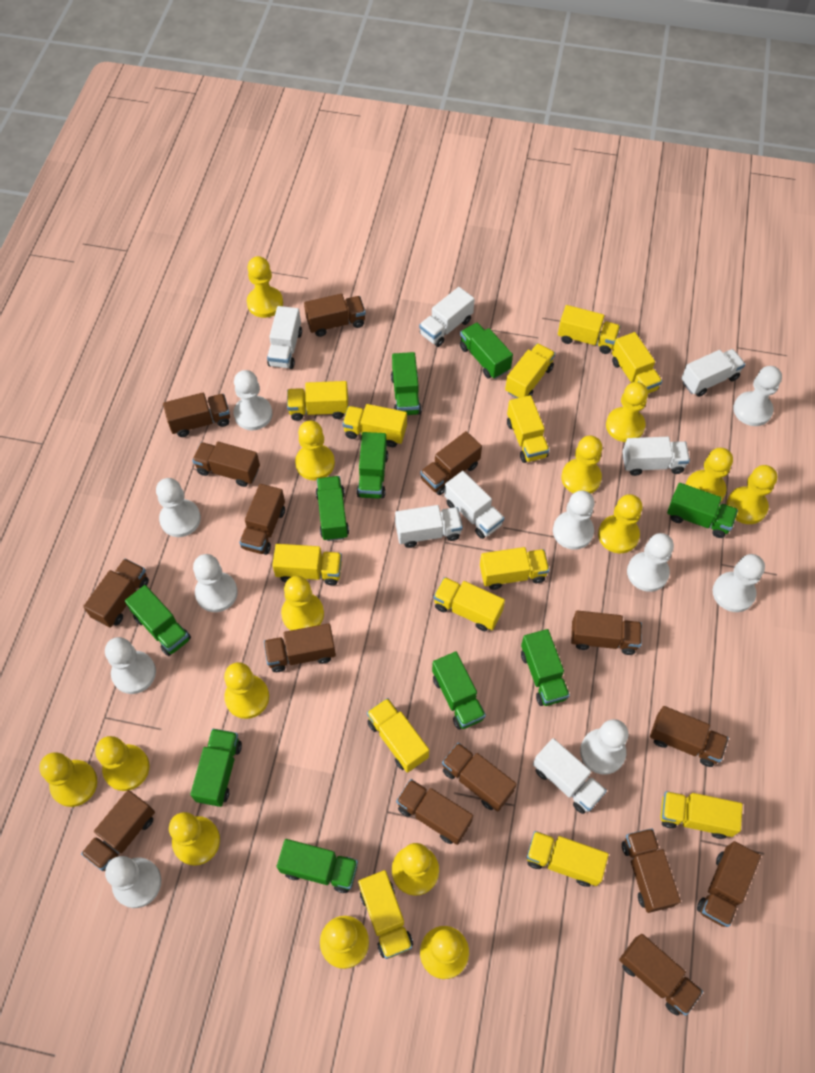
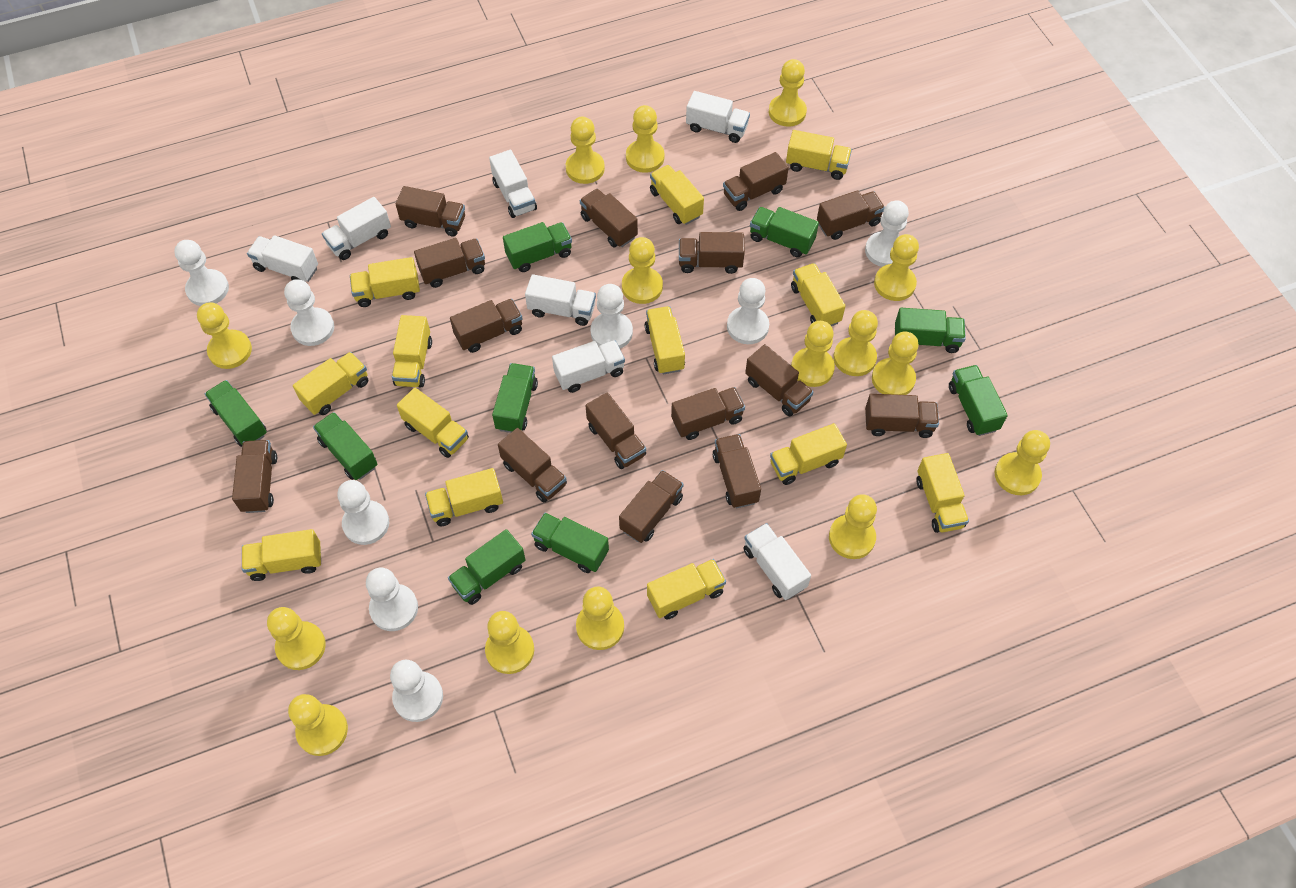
green truck: [125,585,191,656] [190,729,242,807] [277,839,358,893] [316,476,349,541] [357,432,388,499] [391,352,422,415] [432,651,486,730] [460,322,513,379] [521,629,570,706] [667,483,738,538] = 10 -> [205,380,267,447] [313,412,378,480] [448,529,526,605] [492,363,538,433] [503,222,572,272] [531,512,609,573] [750,207,819,257] [895,308,966,353] [949,365,1008,436] = 9
white pawn: [105,637,156,694] [105,856,161,908] [156,478,201,537] [193,554,238,612] [234,370,272,430] [553,490,594,550] [580,719,628,775] [627,533,674,592] [713,554,765,612] [733,366,782,426] = 10 -> [174,240,229,306] [284,279,334,346] [337,480,389,545] [366,568,418,631] [390,660,443,722] [590,284,633,348] [727,278,769,344] [865,200,909,267] = 8

